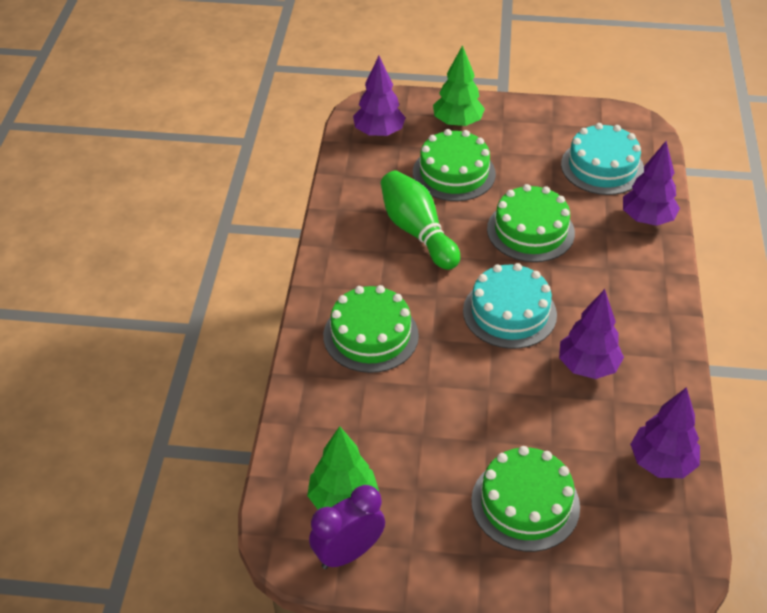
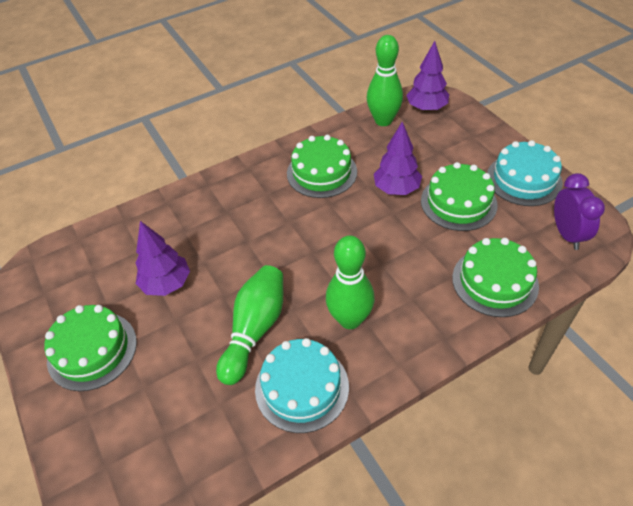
green bowling pin: [381,171,460,270] = 1 -> [216,265,283,385] [326,235,375,329] [367,35,403,126] = 3
green tree: [307,426,379,510] [433,45,485,127] = 2 -> none = 0
purple tree: [353,56,406,137] [559,289,624,379] [623,141,680,226] [630,387,700,478] = 4 -> [136,221,190,296] [374,122,422,195] [406,41,449,112] = 3

